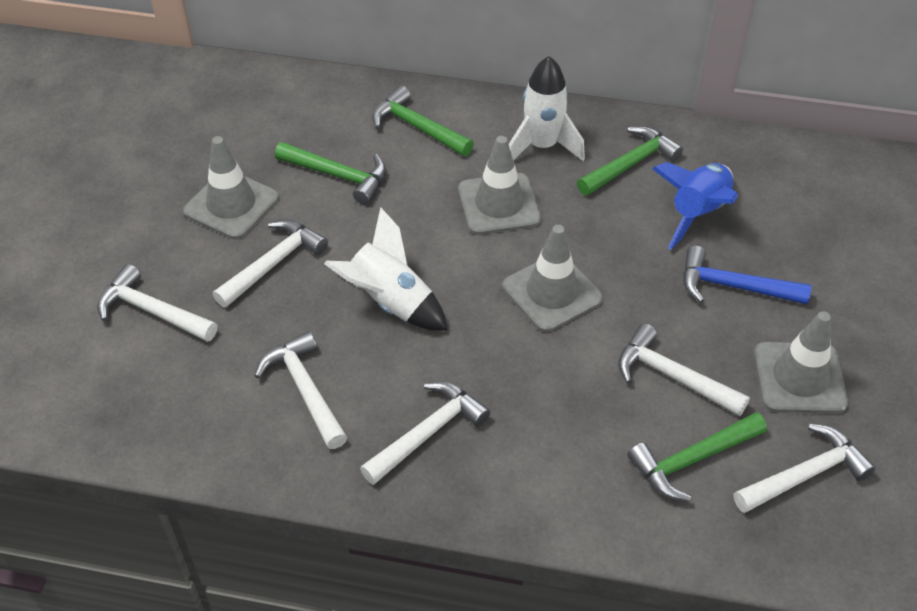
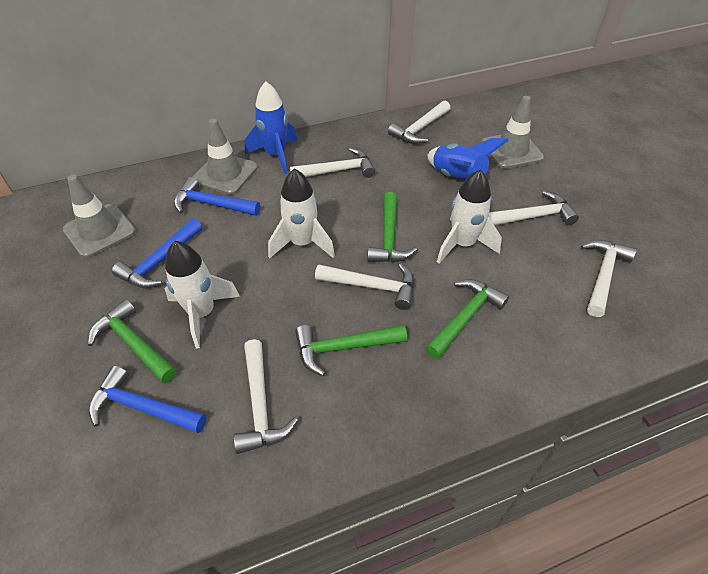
blue hammer: [683,246,812,304] = 1 -> [89,365,206,433] [112,218,202,288] [174,177,260,216] = 3
blue rocket: [652,162,738,250] = 1 -> [245,81,297,174] [427,138,509,201] = 2
grey traffic cone: [183,136,279,239] [458,136,541,235] [502,225,603,332] [754,311,848,413] = 4 -> [63,175,136,258] [193,118,258,195] [482,96,544,169] = 3
white rocket: [324,207,447,331] [509,56,585,161] = 2 -> [164,241,240,348] [268,168,335,258] [437,170,502,263] = 3

